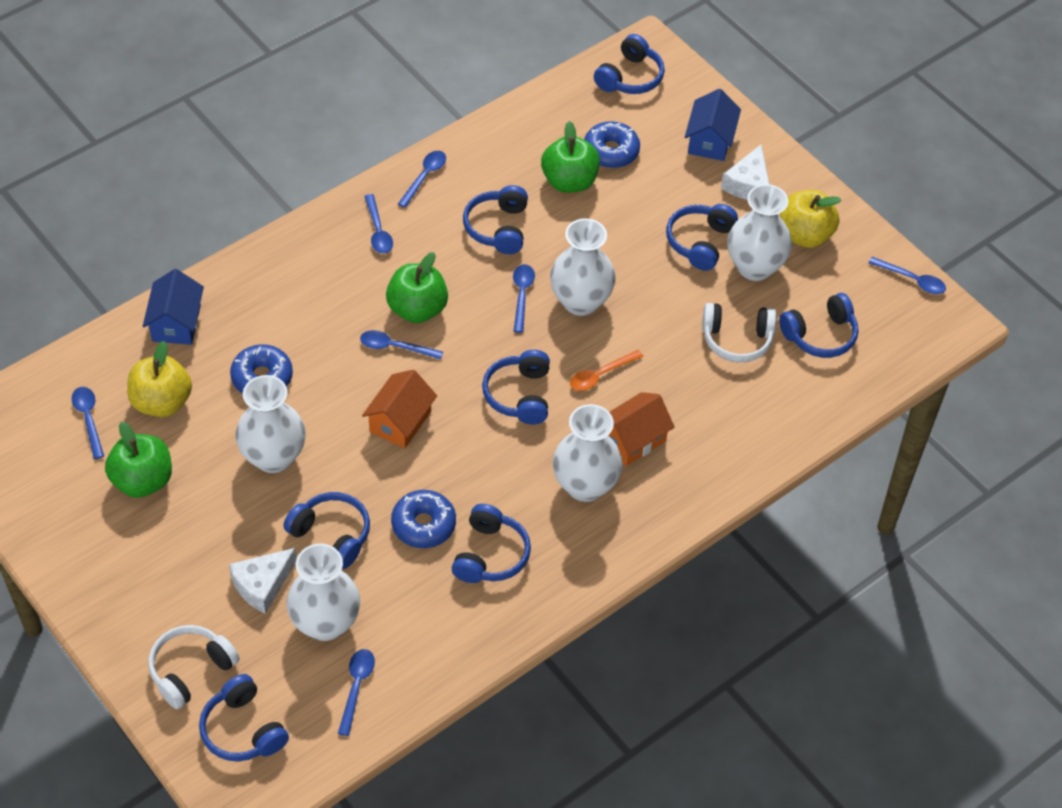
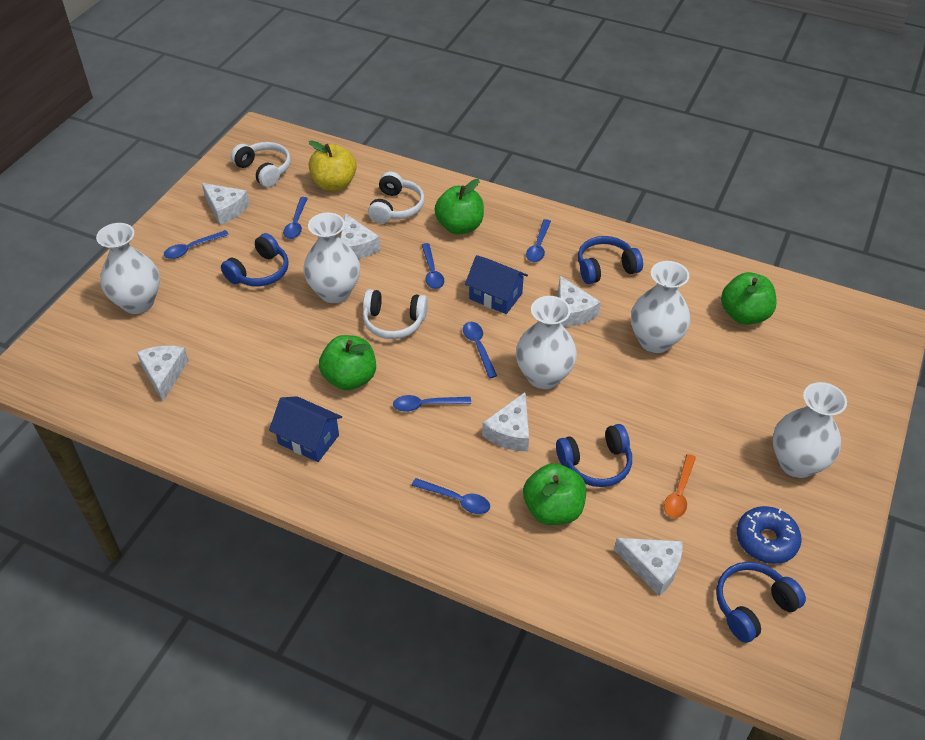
blue donut: [230,344,293,394] [391,490,456,548] [584,121,640,168] = 3 -> [737,506,802,564] = 1
blue headphones: [199,674,289,761] [283,492,370,569] [452,504,531,583] [463,185,528,254] [482,350,550,424] [594,34,665,94] [666,204,738,271] [779,293,859,358] = 8 -> [221,233,289,286] [556,424,632,487] [578,236,643,284] [716,562,806,643] = 4
green apple: [105,422,172,498] [386,252,448,323] [541,121,600,193] = 3 -> [319,335,376,390] [435,179,484,234] [523,463,586,525] [721,272,777,325] = 4
orange house: [362,370,437,449] [608,392,675,466] = 2 -> none = 0
white cheese: [229,548,297,614] [721,144,769,200] = 2 -> [137,346,189,402] [202,183,249,225] [340,213,380,259] [482,392,529,451] [558,276,601,327] [614,538,682,596] = 6
white headphones: [148,625,239,709] [702,303,776,362] = 2 -> [231,142,291,187] [363,289,428,339] [368,172,425,224] = 3
yellow apple: [127,341,192,417] [780,190,841,248] = 2 -> [308,140,357,191] = 1

